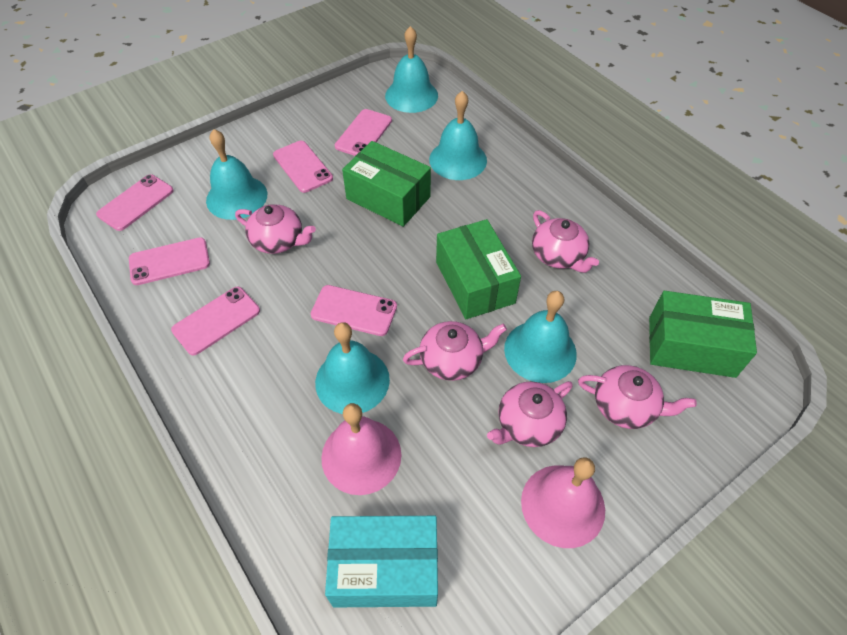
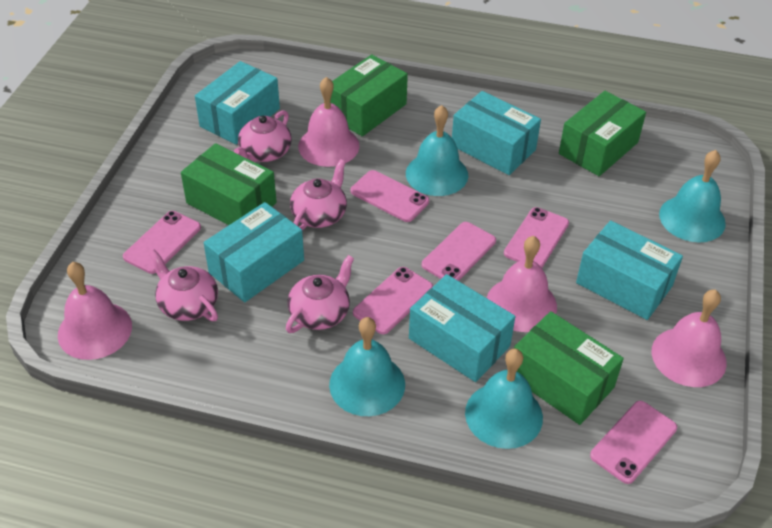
green box: [342,141,431,227] [436,219,521,319] [649,291,757,378] = 3 -> [181,143,277,225] [330,54,408,137] [514,311,624,425] [559,91,646,176] = 4
pink bell: [321,403,401,495] [521,457,605,548] = 2 -> [58,262,132,360] [298,77,359,167] [487,236,557,332] [652,290,727,387] = 4
pink teapot: [235,204,316,254] [403,321,507,381] [487,381,573,447] [532,210,599,273] [578,365,697,429] = 5 -> [149,249,218,321] [234,110,292,162] [286,255,354,333] [290,159,347,230] = 4
turquoise bell: [206,129,267,220] [315,322,390,414] [385,26,438,113] [429,91,487,180] [504,291,577,383] = 5 -> [329,317,405,416] [406,105,468,196] [465,349,543,449] [659,150,726,242] = 4
turquoise box: [325,516,438,607] = 1 -> [195,61,280,145] [203,202,304,302] [409,274,515,382] [452,91,541,175] [576,220,683,320] = 5

